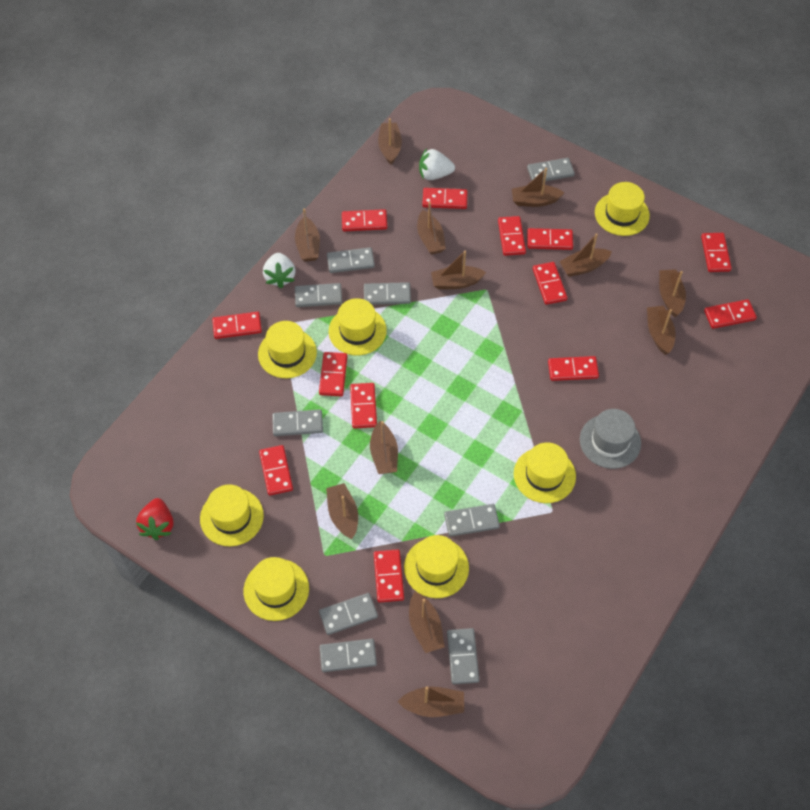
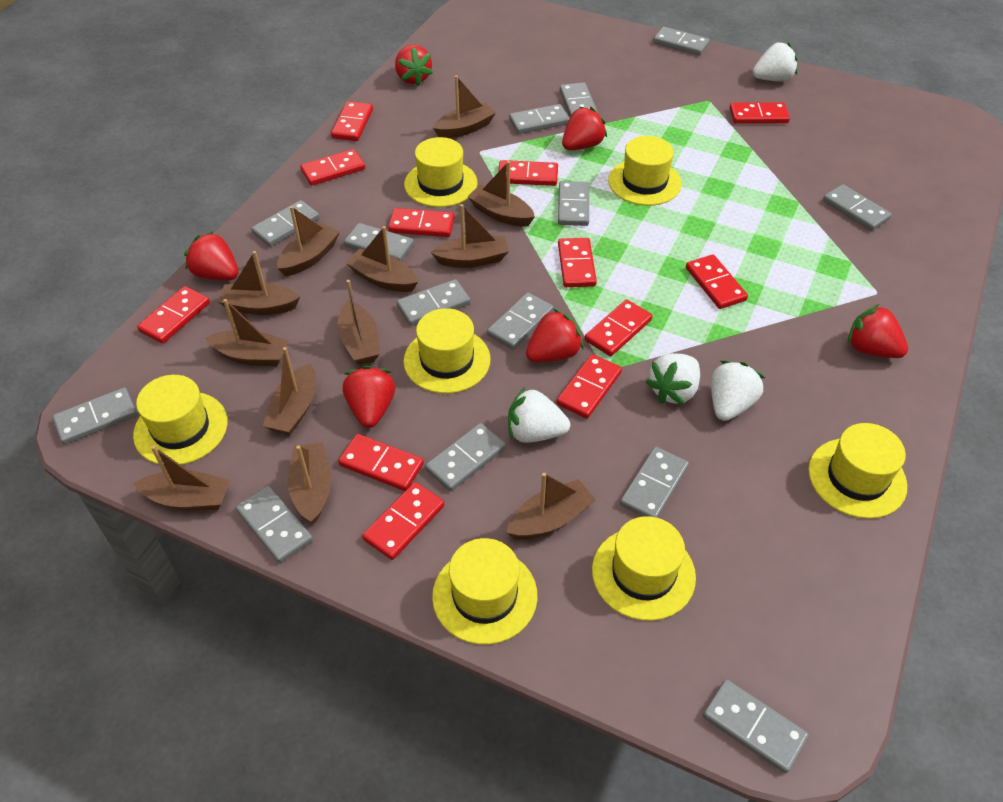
grey domino: [272,409,323,436] [295,283,342,307] [319,593,378,635] [319,639,377,672] [327,247,375,273] [364,282,411,305] [444,504,500,537] [447,628,480,684] [527,158,575,182] = 9 -> [52,387,137,445] [236,486,313,563] [251,200,320,247] [344,223,414,261] [396,279,470,326] [425,423,506,491] [487,292,554,350] [509,104,570,134] [558,181,589,226] [560,82,598,117] [620,447,689,518] [653,27,710,55] [703,679,809,773] [823,184,892,231] = 14
grey hat: [580,409,641,469] = 1 -> none = 0
red domino: [212,312,262,339] [259,445,293,496] [319,352,348,396] [342,209,387,231] [350,383,377,429] [374,549,404,603] [422,188,467,209] [498,216,526,256] [527,228,573,250] [533,262,567,305] [548,356,599,381] [701,233,732,272] [704,299,757,329] = 13 -> [137,286,210,344] [300,149,365,186] [331,101,373,141] [338,434,424,491] [362,482,444,560] [388,208,455,237] [498,160,558,186] [557,354,622,419] [558,238,597,287] [585,300,652,356] [686,254,748,309] [730,102,790,124] = 12
red strawberry: [136,498,173,540] = 1 -> [184,231,239,280] [343,366,395,428] [395,45,433,86] [526,309,584,362] [562,107,607,150] [848,304,908,358] = 6
white strawberry: [263,253,296,288] [419,148,455,180] = 2 -> [508,387,570,443] [646,353,700,405] [711,361,765,421] [753,42,798,81] = 4

